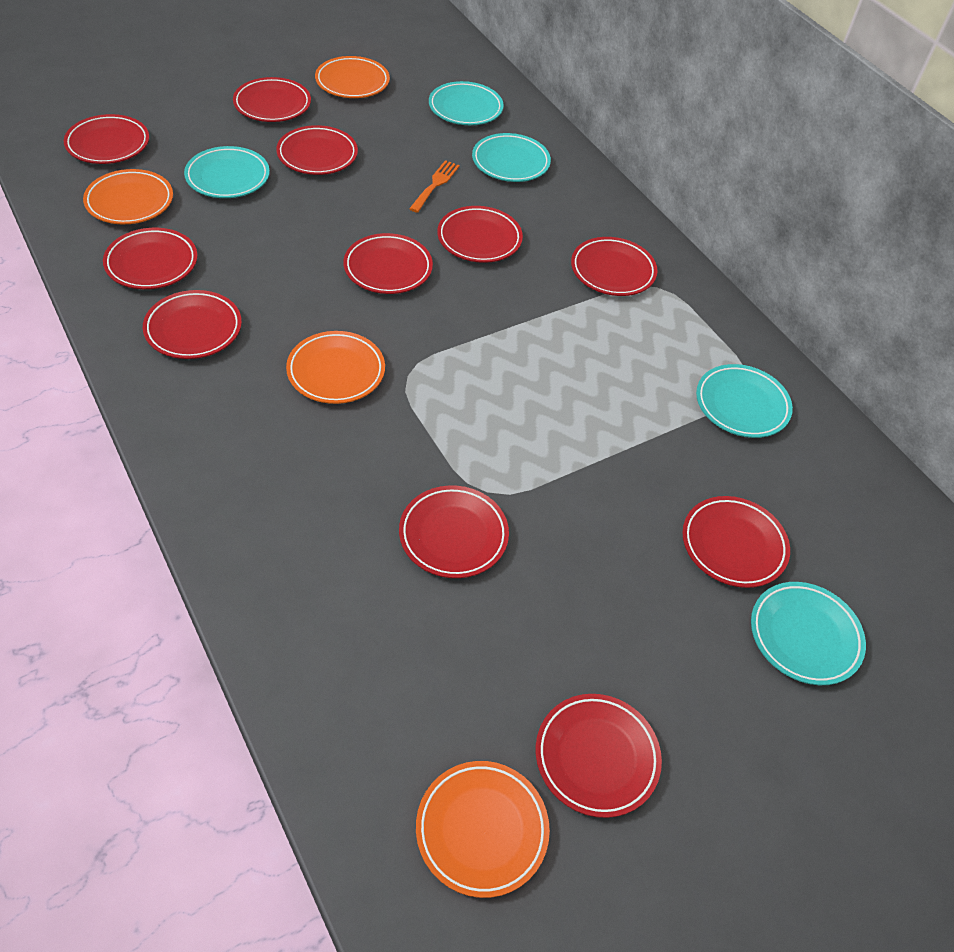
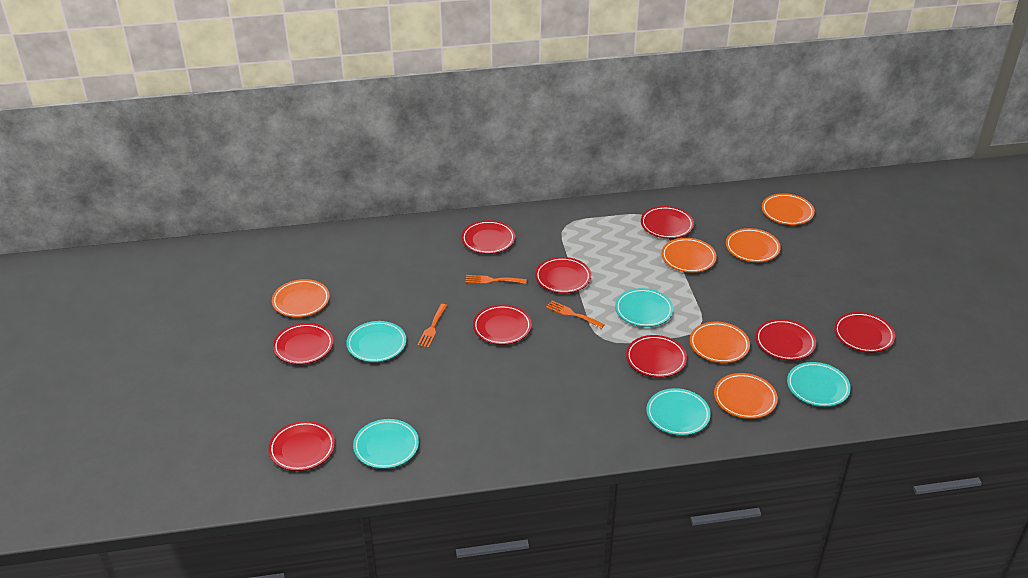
orange fork: [409,160,460,213] = 1 -> [417,304,447,348] [465,275,527,284] [546,301,605,329] = 3
orange plate: [83,169,173,224] [286,331,385,404] [315,56,390,98] [416,761,550,898] = 4 -> [272,279,330,317] [661,238,717,273] [690,322,750,363] [714,373,778,419] [726,228,781,262] [762,193,815,225] = 6
red plate: [64,114,149,164] [103,228,198,289] [143,290,242,359] [233,77,311,122] [276,125,358,175] [343,233,433,294] [399,485,509,578] [437,206,523,263] [536,694,662,818] [571,237,658,296] [682,496,790,588] = 11 -> [268,421,335,471] [273,323,333,365] [462,220,515,254] [473,305,532,345] [535,257,591,293] [626,335,687,378] [641,206,694,239] [756,319,816,361] [834,312,895,353] = 9

